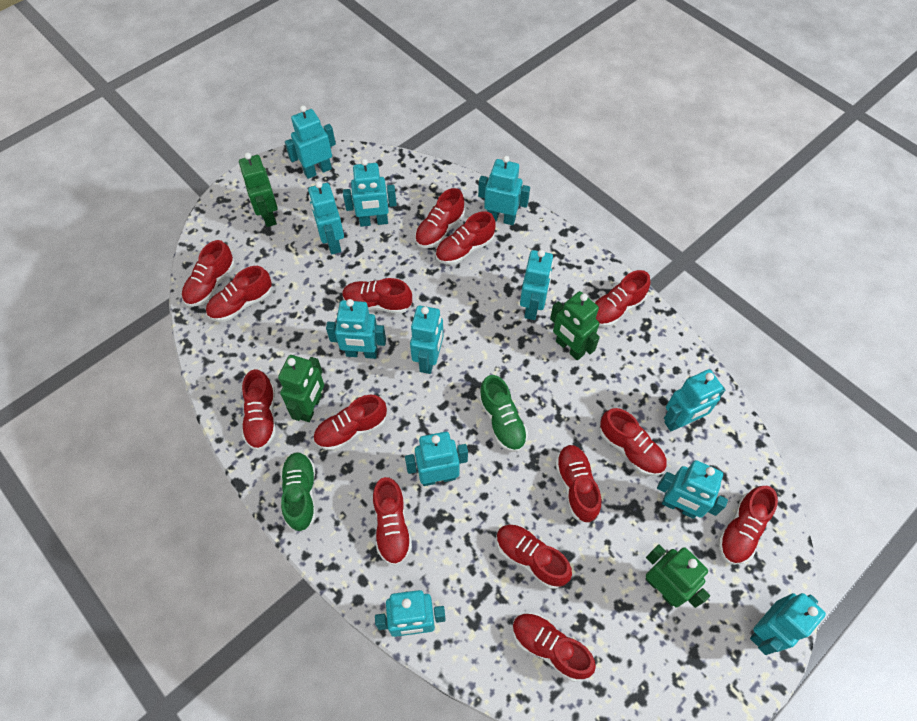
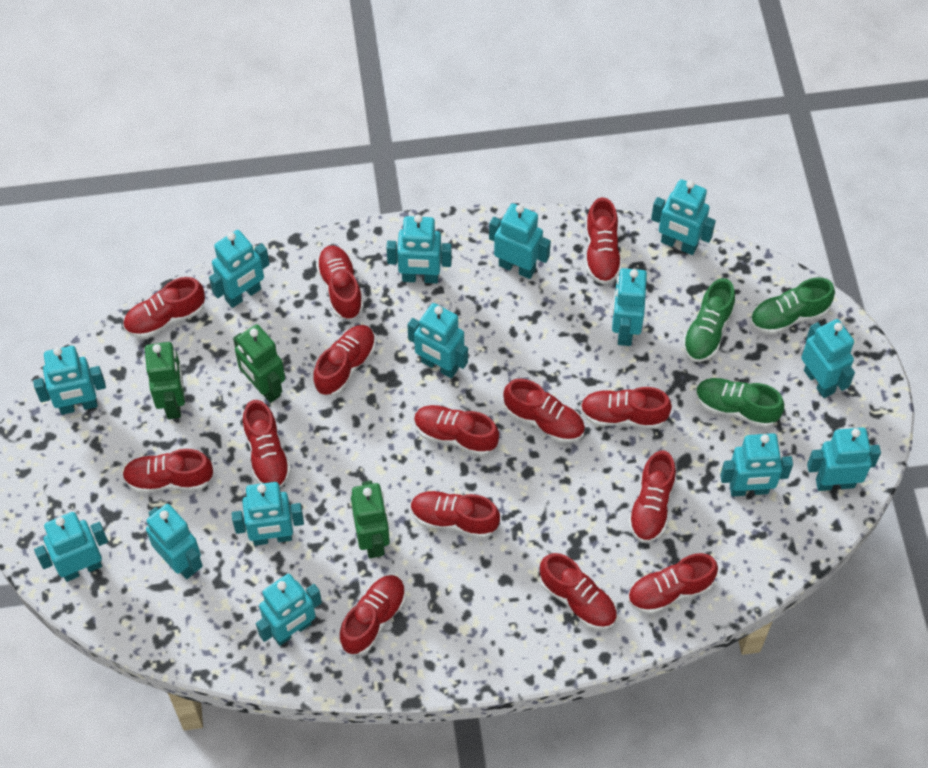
green robot: [239,152,278,227] [278,355,324,422] [550,291,600,361] [645,544,710,608] = 4 -> [145,342,185,419] [233,324,285,403] [351,481,390,558] = 3
green shoe: [281,452,316,532] [479,375,528,452] = 2 -> [683,278,735,362] [696,378,784,428] [750,277,835,335] = 3
turquoise robot: [285,105,336,179] [308,181,344,255] [326,299,386,359] [343,159,397,227] [375,590,446,637] [405,432,468,486] [410,305,444,374] [478,156,530,225] [520,250,554,320] [657,460,728,519] [664,369,725,431] [750,593,826,655] = 12 -> [33,346,106,415] [34,512,108,582] [146,504,203,579] [209,230,270,308] [232,482,304,546] [256,574,322,646] [386,214,452,283] [407,303,468,378] [489,203,551,279] [612,268,647,346] [651,179,716,255] [720,433,793,497] [801,319,855,398] [807,427,881,491] = 14

